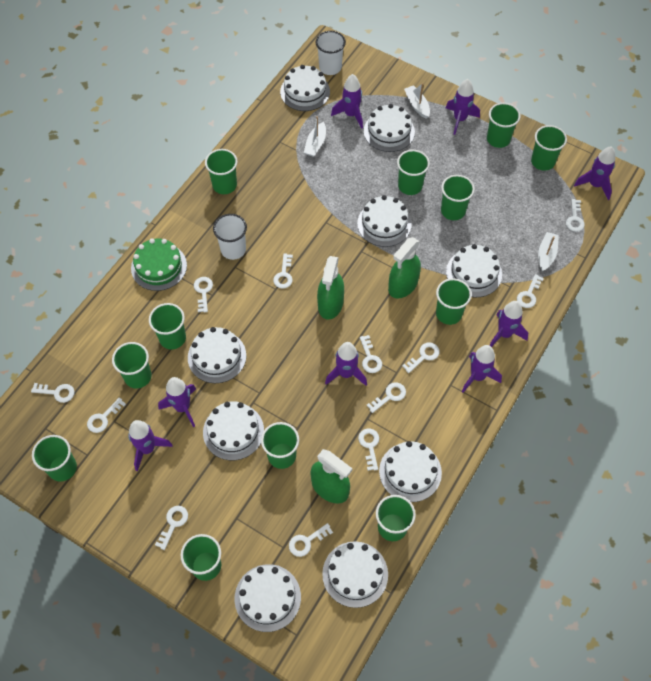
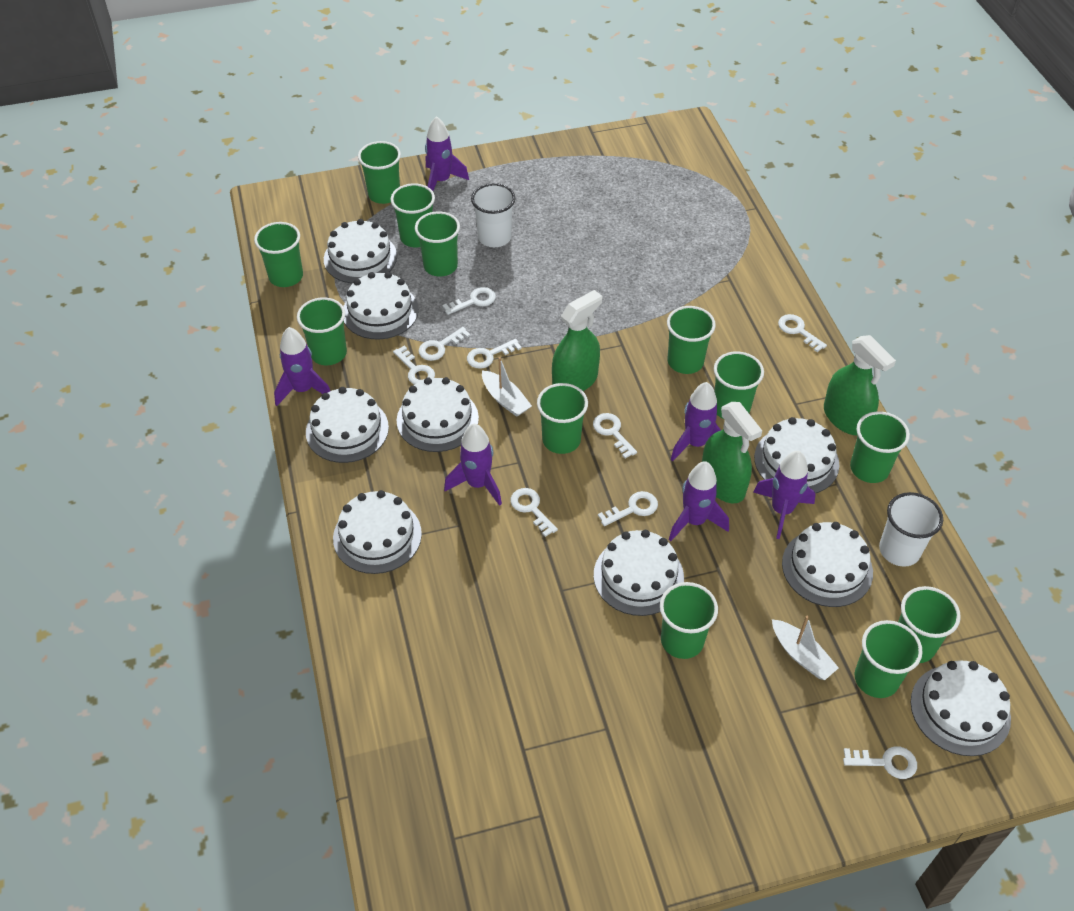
green cake: [131,238,187,291] = 1 -> none = 0
purple rocket: [128,420,173,471] [158,377,196,427] [325,342,367,386] [331,74,363,129] [446,79,480,135] [462,345,502,393] [489,301,528,347] [574,146,615,200] = 8 -> [274,327,330,406] [425,116,469,191] [444,424,502,506] [669,461,729,541] [671,382,721,461] [754,451,815,539] = 6
white boat: [304,116,326,157] [404,83,430,119] [538,232,559,271] = 3 -> [482,357,532,417] [772,616,839,680] = 2
white key: [31,383,75,403] [87,397,126,433] [155,506,188,550] [194,277,213,313] [273,254,293,289] [289,523,333,557] [358,428,379,471] [360,335,382,373] [367,382,406,413] [402,342,440,373] [517,274,544,308] [566,199,585,232] = 12 -> [393,346,435,385] [418,327,470,361] [443,287,496,315] [467,339,522,369] [510,488,558,537] [593,413,637,458] [598,491,658,526] [778,314,827,352] [843,746,917,779] = 9

